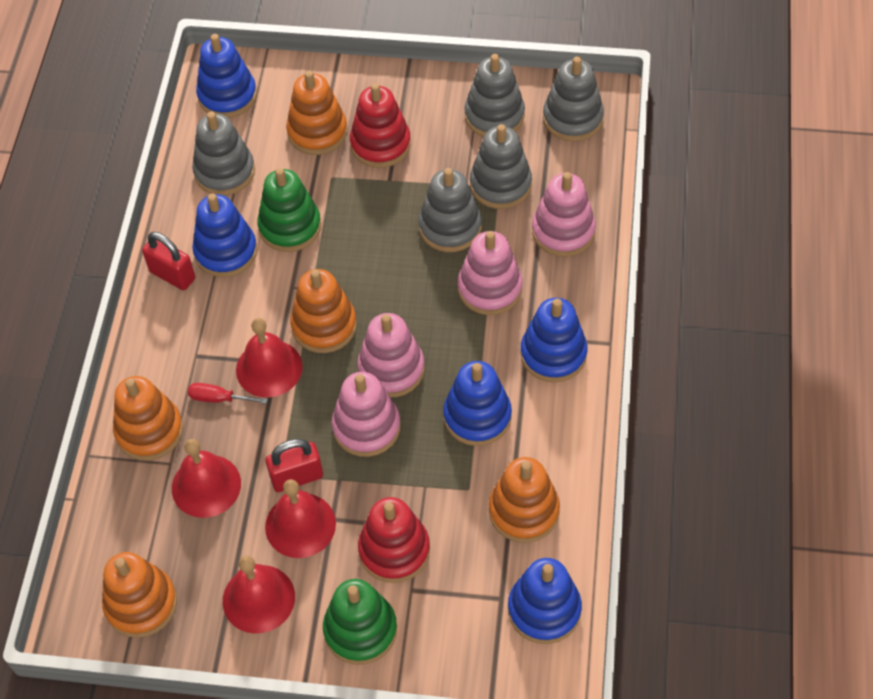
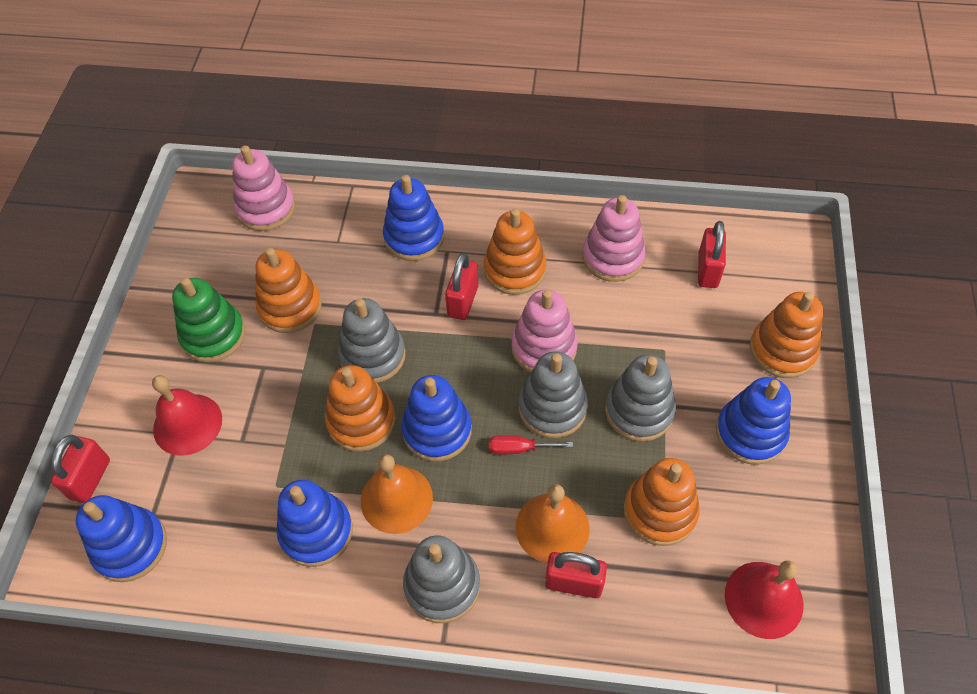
green stacking toy: [257,168,321,252] [323,579,397,665] = 2 -> [172,277,245,362] = 1
grey stacking toy: [192,112,255,196] [418,168,482,252] [465,54,525,137] [470,124,532,209] [543,56,604,142] = 5 -> [338,298,406,383] [403,535,480,623] [519,352,588,438] [605,355,676,442] = 4
orange bell: none = 0 -> [361,454,433,534] [515,484,590,563] = 2
pink stacking toy: [332,372,401,457] [357,313,425,398] [458,231,523,315] [532,172,596,257] = 4 -> [232,145,295,231] [511,290,578,372] [582,195,646,282] = 3
red bell: [172,439,241,518] [223,556,295,634] [236,318,303,398] [265,479,336,558] = 4 -> [152,375,222,456] [725,561,804,639] = 2
red padlock: [142,232,195,290] [266,439,323,492] = 2 -> [51,435,110,503] [445,253,478,320] [545,552,607,598] [698,221,726,288] = 4
red stacking toy: [350,83,411,168] [358,497,430,583] = 2 -> none = 0

